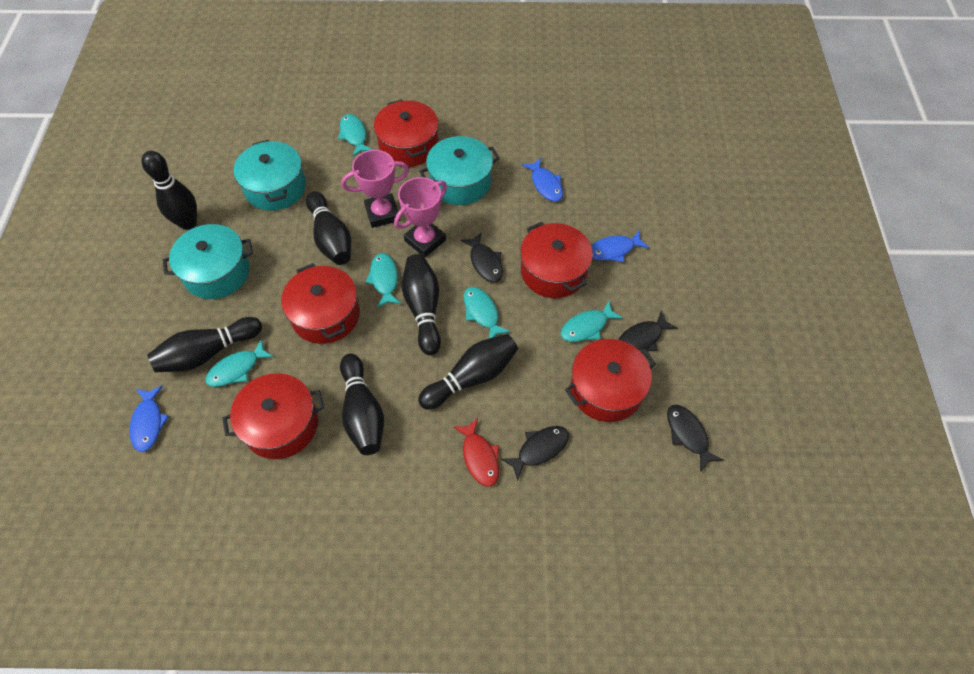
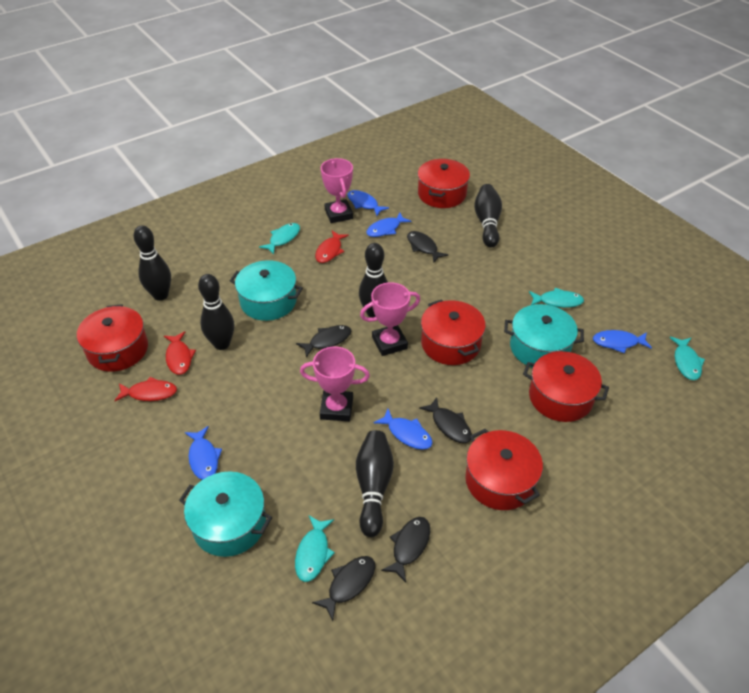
black bowling pin: [142,151,197,230] [147,317,262,372] [306,191,351,265] [340,354,384,455] [402,254,441,355] [418,334,518,410] = 6 -> [134,225,171,301] [198,274,234,350] [356,430,394,537] [359,243,388,318] [474,184,502,248] = 5
black fish: [460,232,503,283] [501,426,569,481] [618,311,677,351] [667,405,724,472] = 4 -> [296,325,351,358] [312,556,375,621] [381,517,430,582] [407,231,448,262] [419,397,472,443] = 5
blue fish: [130,385,169,452] [522,158,563,202] [591,231,649,262] = 3 -> [185,426,222,480] [347,190,389,216] [366,213,411,237] [373,409,433,450] [593,330,652,353] = 5
pink trophy: [341,150,409,228] [394,177,447,257] = 2 -> [300,346,370,421] [321,158,353,223] [360,282,420,356] = 3
red fish: [453,418,499,487] = 1 -> [114,377,177,401] [164,331,196,375] [315,231,349,263] = 3
turquoise fish: [205,339,274,387] [338,114,373,156] [365,253,401,308] [464,287,510,338] [560,300,623,342] = 5 -> [259,223,300,255] [295,516,335,582] [529,288,584,308] [669,337,705,380] = 4

